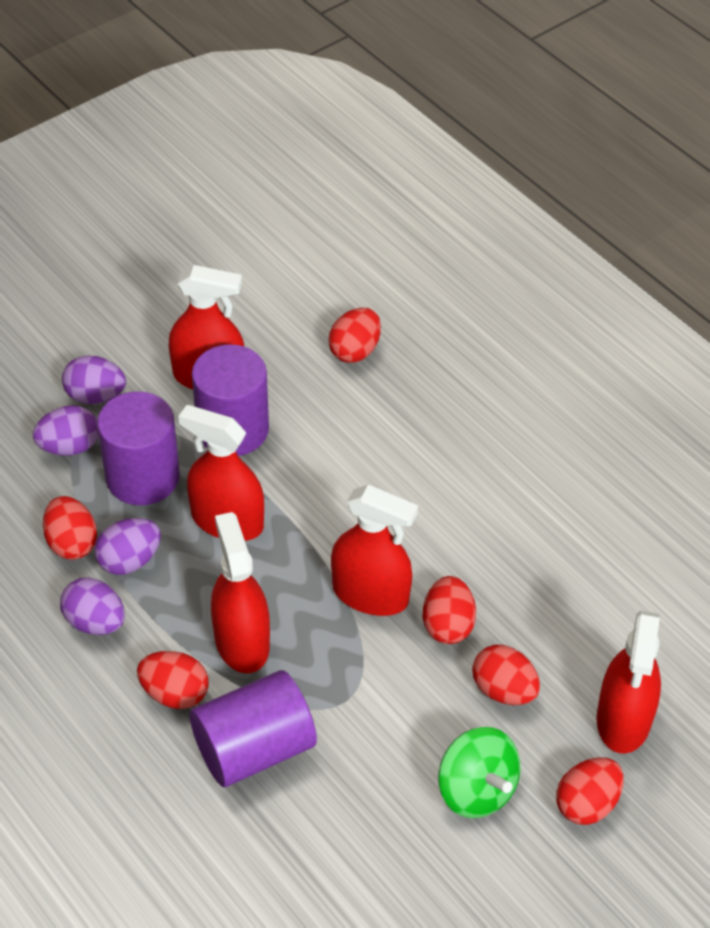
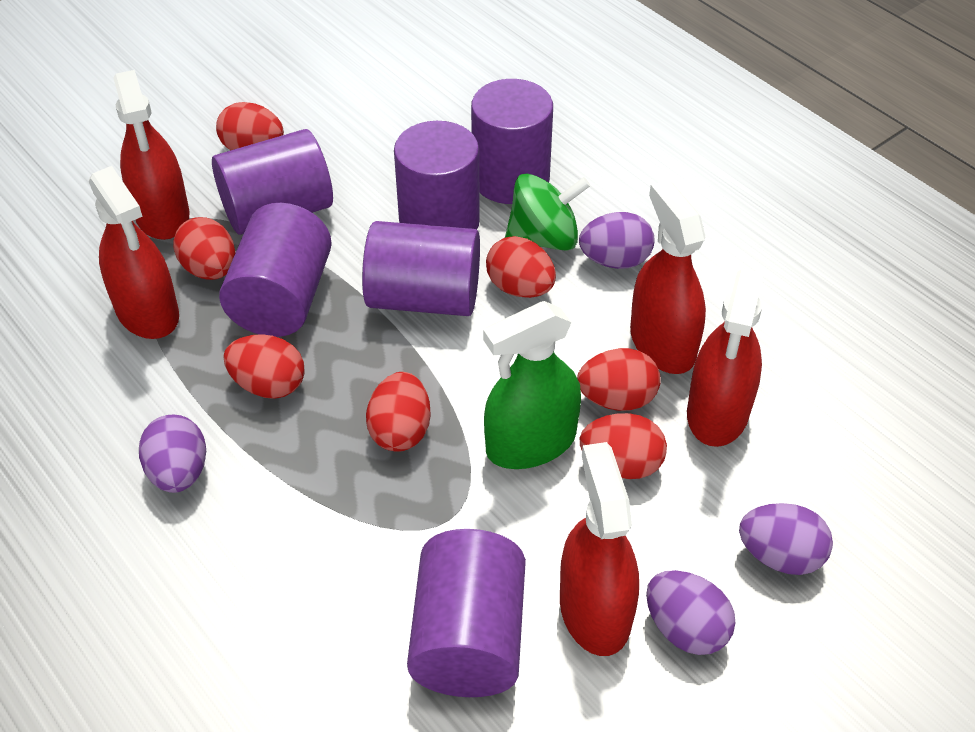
green spray bottle: none = 0 -> [483,301,581,469] = 1
purple cylinder: [97,391,180,505] [190,670,317,787] [192,344,269,456] = 3 -> [212,129,333,235] [219,203,332,337] [362,221,480,316] [394,121,480,230] [407,529,526,697] [471,79,553,204] = 6
red egg: [43,496,97,560] [137,651,209,709] [328,308,381,363] [423,576,476,644] [472,645,540,705] [556,757,624,825] = 6 -> [173,217,235,280] [216,102,284,150] [224,334,305,399] [366,372,431,452] [486,236,556,298] [577,348,661,411] [580,413,667,479] = 7

